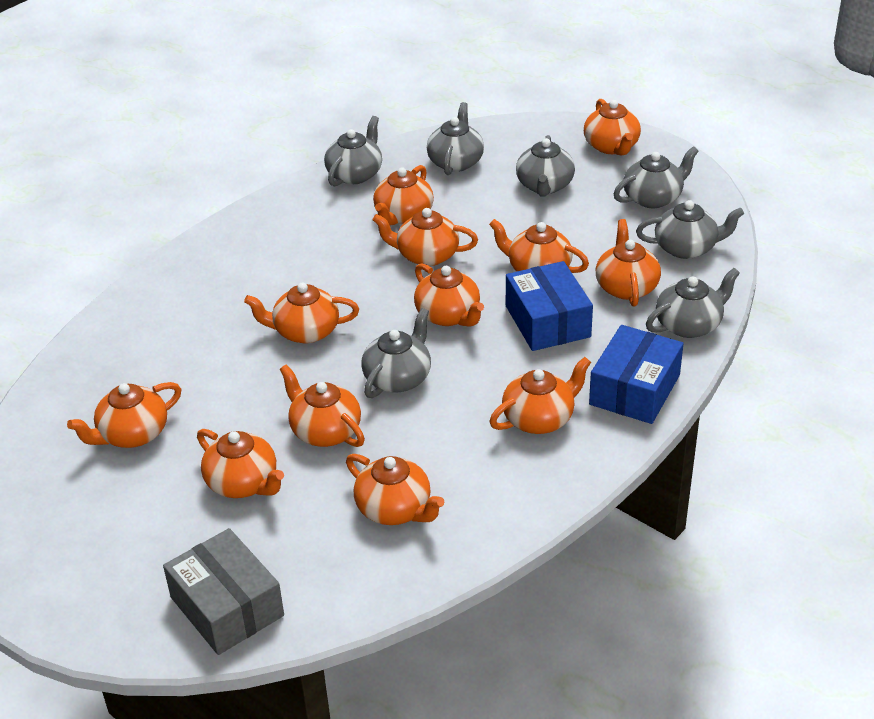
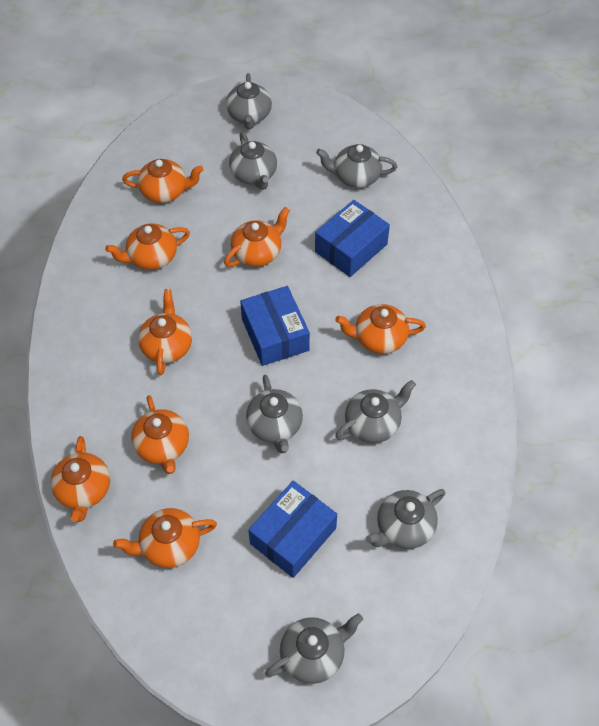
blue box: [506,261,593,351] [589,325,684,424] = 2 -> [240,286,310,366] [248,481,337,578] [315,200,390,277] = 3
grey box: [163,528,284,655] = 1 -> none = 0
orange teapot: [67,382,182,448] [197,429,284,498] [244,283,359,343] [280,364,365,447] [346,454,444,525] [372,208,478,266] [373,165,434,226] [414,263,484,327] [489,219,589,273] [490,357,591,434] [584,99,641,155] [596,219,661,306] = 12 -> [50,436,110,522] [105,223,190,270] [113,508,217,568] [122,159,204,203] [131,395,189,474] [138,289,192,375] [224,207,290,267] [335,304,426,354] = 8

